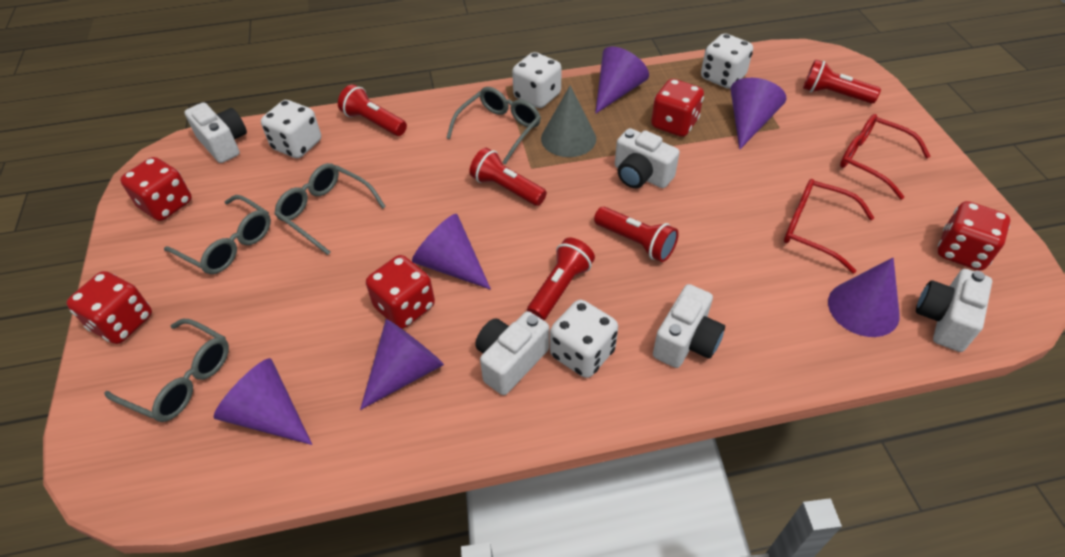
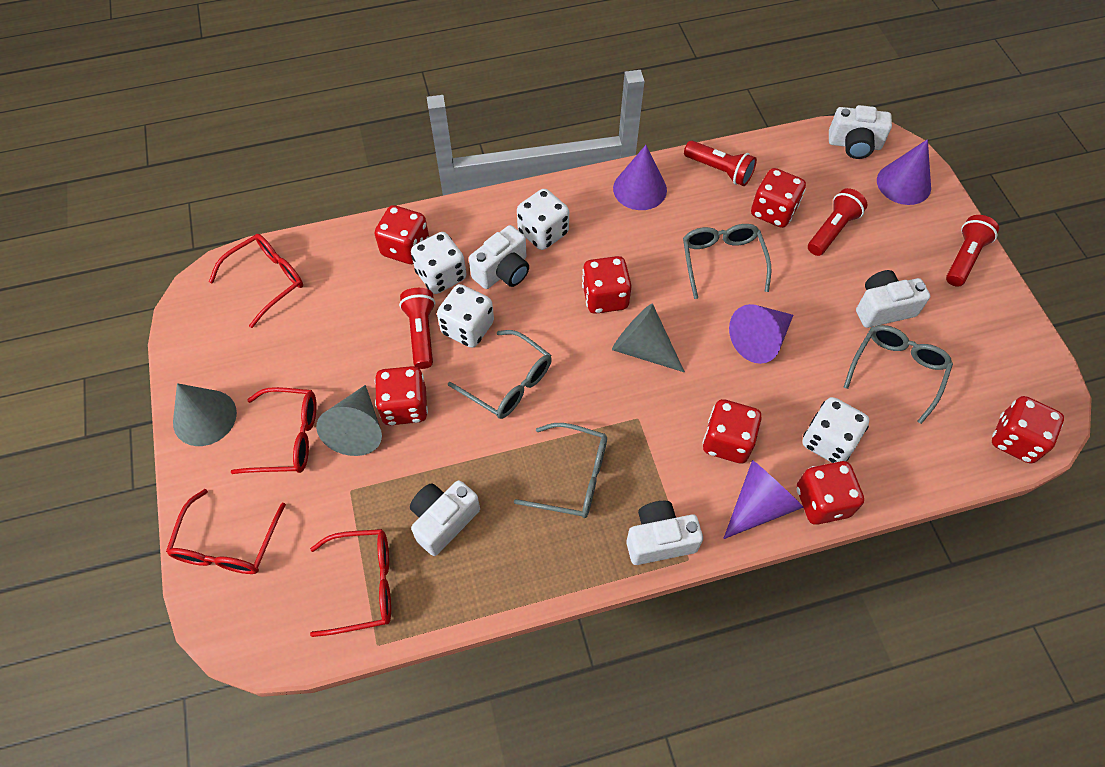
grey cone: [541,86,596,157] = 1 -> [173,383,237,446] [316,385,382,456] [612,304,685,373] = 3
purple cone: [213,358,312,445] [360,319,444,410] [412,214,491,290] [595,46,649,114] [730,78,787,150] [828,258,900,337] = 6 -> [613,145,667,210] [723,460,804,539] [729,304,793,364] [877,139,931,205] = 4
red dice: [67,271,152,344] [120,157,192,221] [366,255,435,329] [651,79,704,137] [938,201,1010,271] = 5 -> [375,205,429,264] [375,366,428,425] [582,256,632,314] [703,399,762,464] [751,168,806,228] [797,461,864,525] [992,396,1064,464] = 7
red flashlight: [338,84,407,136] [469,148,547,206] [527,238,595,320] [594,207,679,262] [803,59,881,104] = 5 -> [399,288,435,369] [684,141,757,186] [808,188,867,256] [946,215,999,287] = 4
red glasses: [784,179,874,273] [840,114,931,199] = 2 -> [166,489,286,574] [209,234,303,328] [231,387,317,474] [310,529,391,637] = 4

